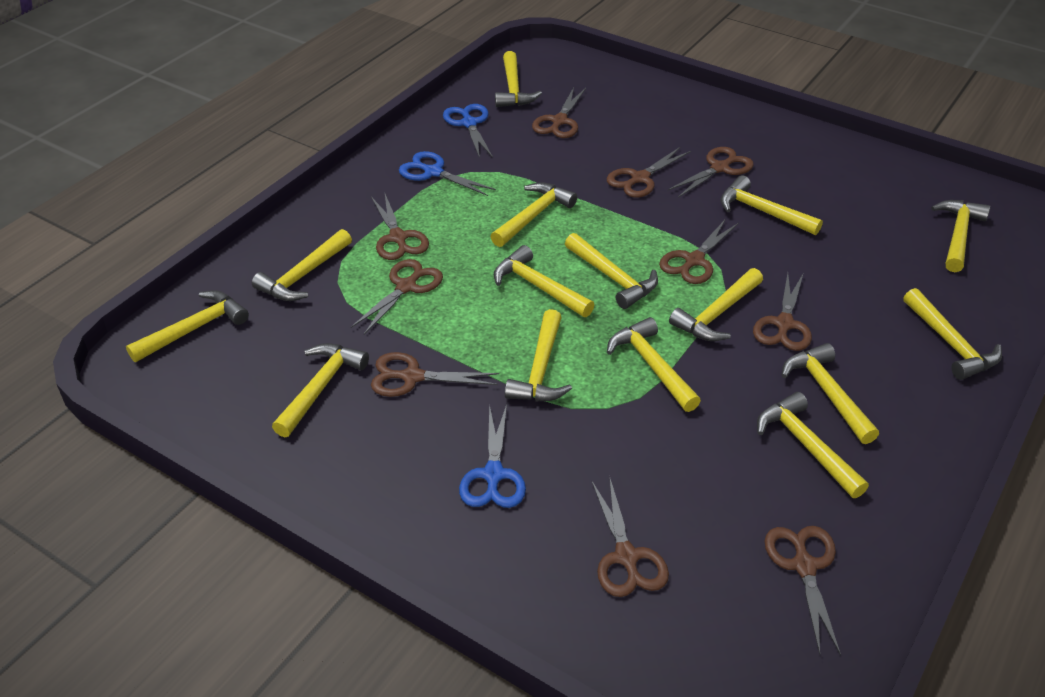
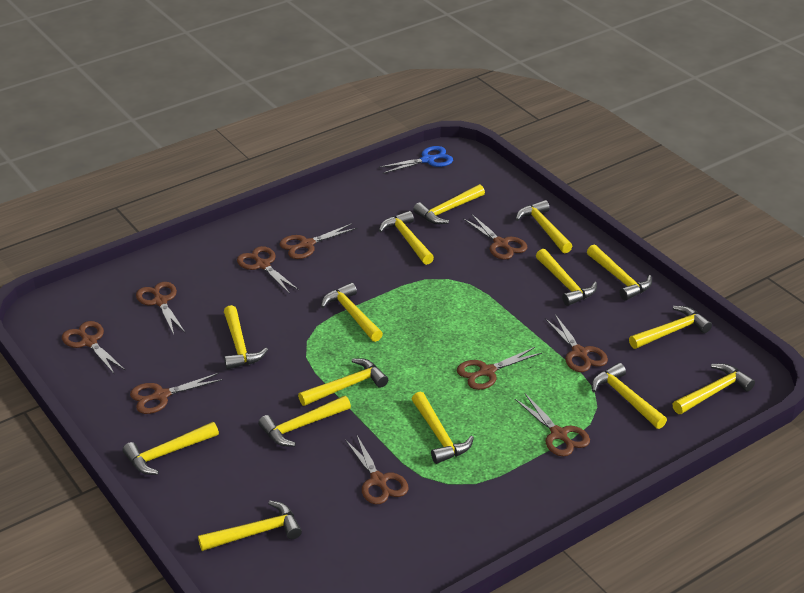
blue scissors: [399,151,496,196] [443,104,493,158] [459,404,526,508] = 3 -> [379,146,453,174] = 1

